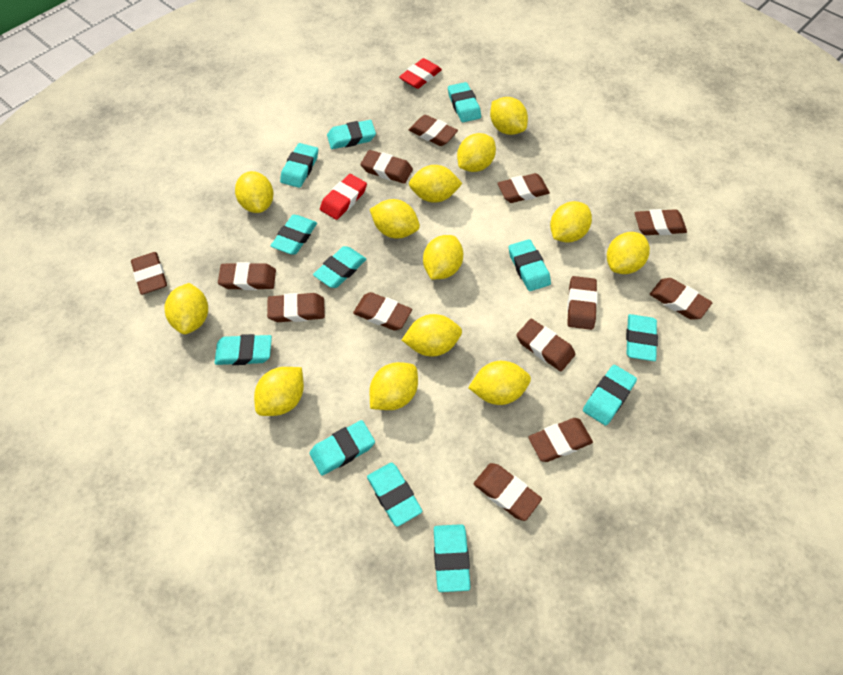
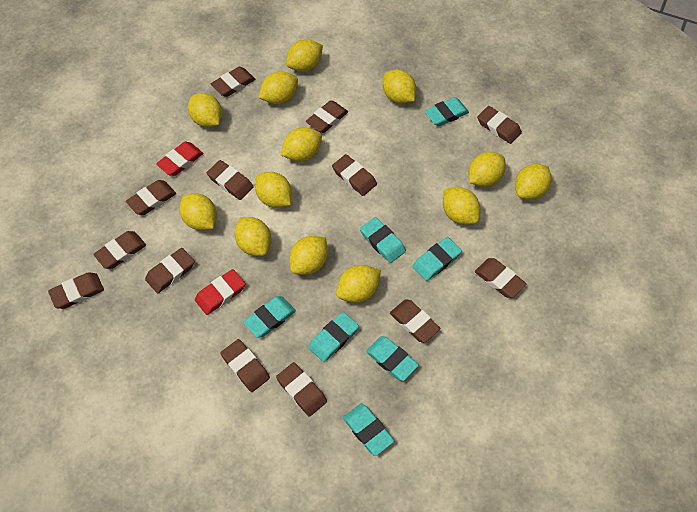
turquoise eraser: [214,334,272,365] [271,215,317,255] [280,143,318,188] [310,420,375,476] [313,246,366,288] [327,120,376,149] [367,463,422,527] [434,524,471,592] [448,82,481,122] [508,239,551,291] [583,365,637,426] [626,314,658,361] = 12 -> [243,296,296,338] [308,312,359,362] [343,404,394,456] [360,217,406,263] [366,336,419,381] [412,237,462,281] [424,97,469,126] = 7

